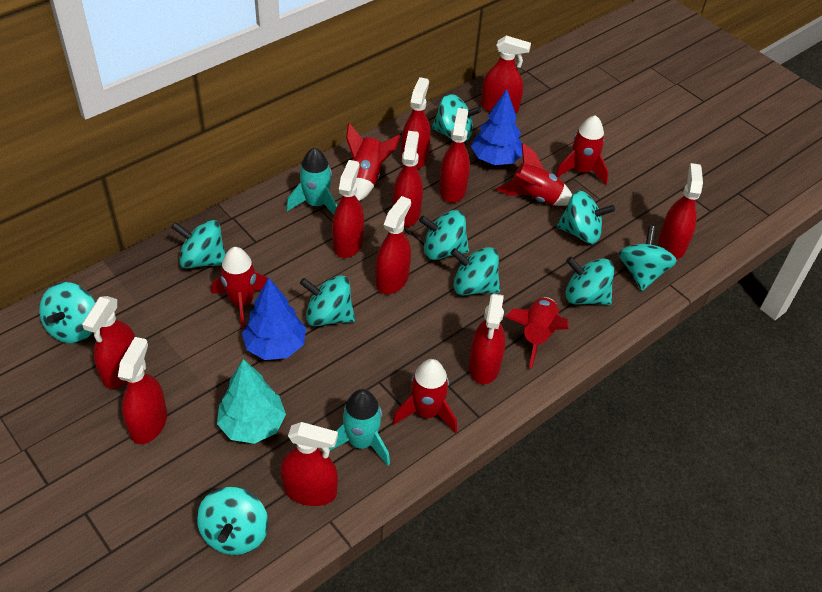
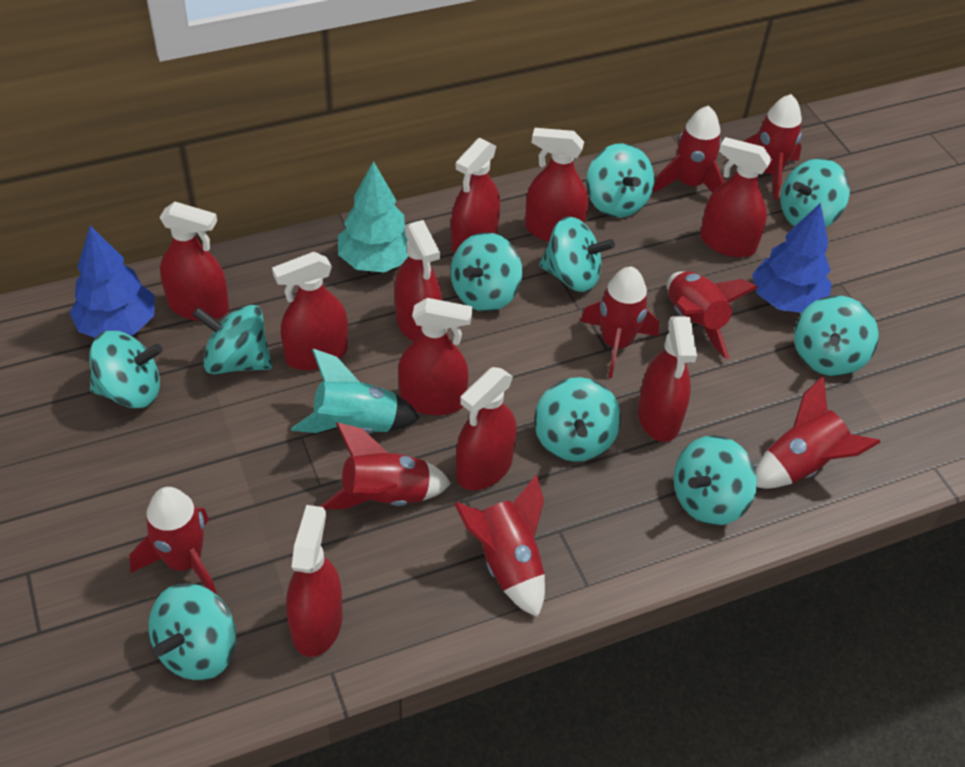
red rocket: [212,247,268,329] [346,123,400,201] [392,359,457,433] [496,143,572,206] [506,297,569,369] [555,115,608,185] = 6 -> [129,487,217,595] [319,422,451,509] [454,474,545,617] [580,266,659,378] [653,106,724,193] [667,271,758,359] [743,94,802,200] [755,376,881,488] = 8
red spray bottle: [82,296,135,389] [118,337,167,444] [280,422,338,506] [332,160,364,258] [375,196,411,294] [393,131,423,227] [401,77,431,170] [439,108,470,203] [469,293,505,384] [481,36,531,113] [659,163,703,259] = 11 -> [159,202,229,321] [272,252,348,370] [286,505,343,657] [395,220,442,342] [398,298,472,415] [451,138,500,254] [456,367,517,490] [525,128,588,241] [638,316,697,442] [700,137,772,258] = 10
turquoise rocket: [286,147,337,215] [329,389,390,466] = 2 -> [291,349,419,434] = 1

